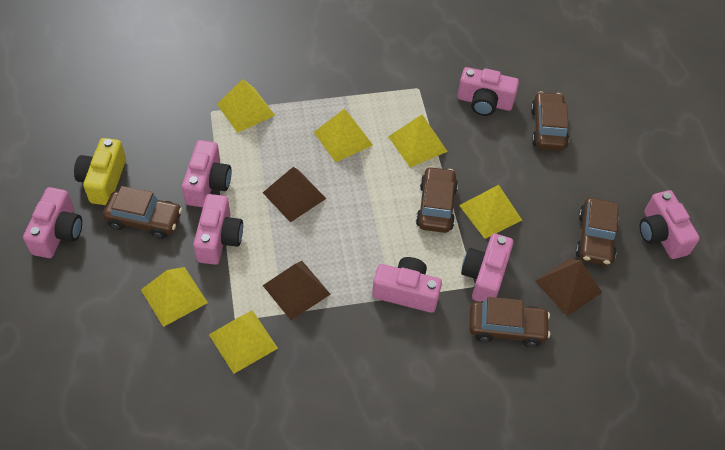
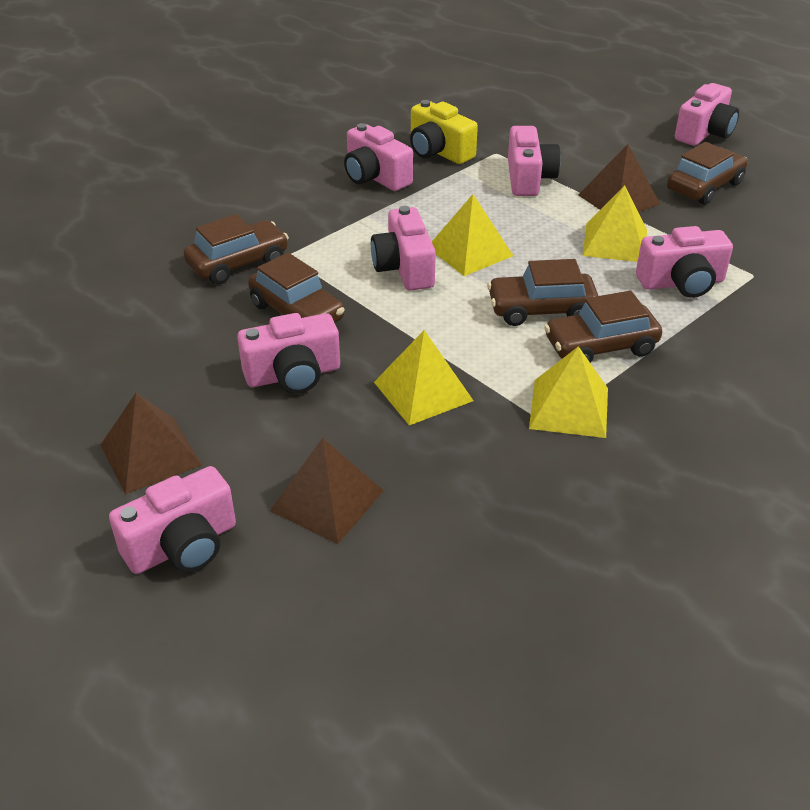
yellow pyramid: [141,267,208,327] [209,310,278,374] [217,79,275,133] [314,109,373,162] [388,115,448,167] [459,185,522,239] = 6 -> [374,330,474,425] [432,194,513,276] [529,346,608,438] [583,185,647,262] = 4

